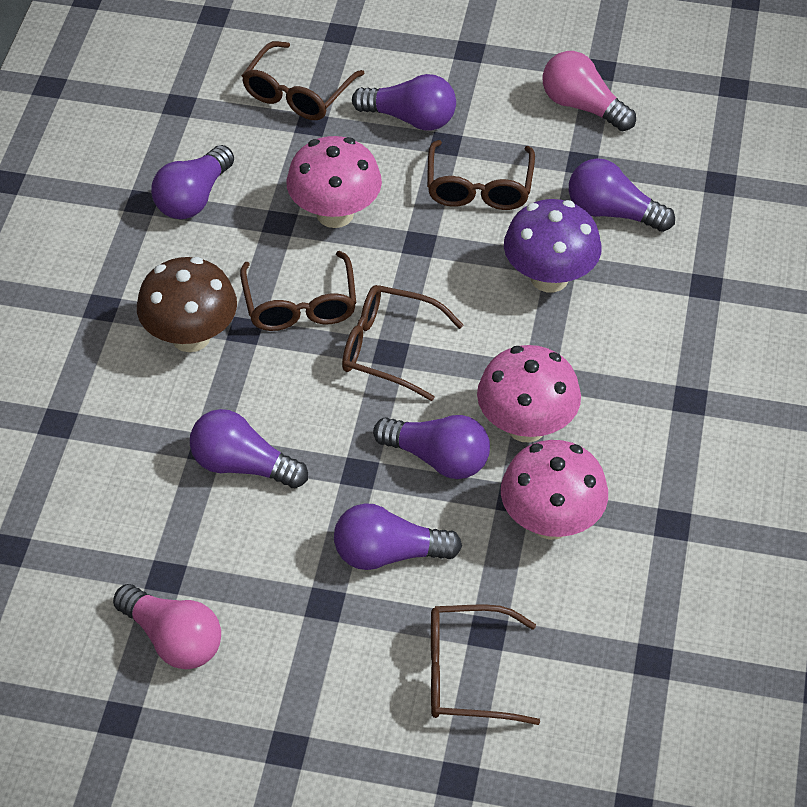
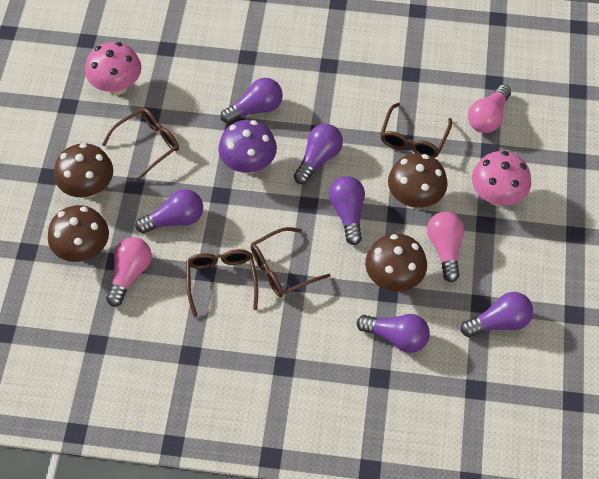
brown glasses: [240,251,356,331] [242,41,365,120] [342,285,463,401] [427,140,535,210] [431,604,540,725] = 5 -> [102,108,179,182] [186,249,258,317] [251,227,330,297] [380,103,452,158] = 4
brown mushroom: [137,257,237,352] = 1 -> [48,205,109,262] [54,143,113,198] [365,234,427,292] [388,153,448,208] = 4
pink light bulb: [113,584,221,669] [543,51,636,131] = 2 -> [106,237,152,306] [427,211,464,282] [468,85,511,133] = 3
pink mushroom: [286,136,382,228] [477,345,581,442] [501,440,608,540] = 3 -> [85,42,141,95] [472,151,531,206] = 2

